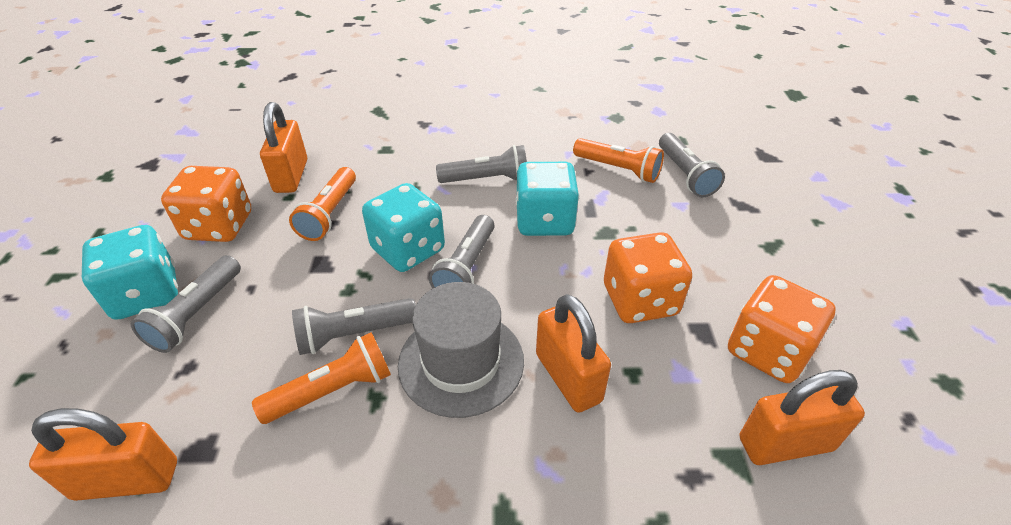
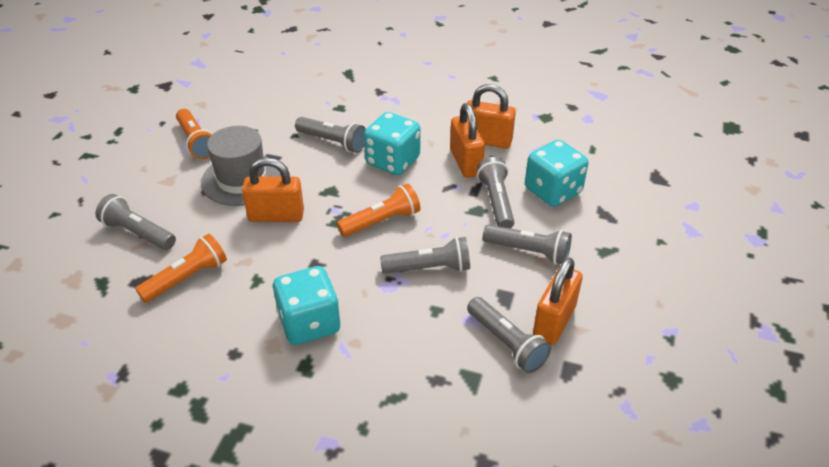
grey flashlight: [131,255,241,353] [292,298,416,355] [429,215,494,289] [436,145,527,183] [659,133,725,197] = 5 -> [95,194,176,250] [295,117,366,153] [380,237,470,274] [467,297,551,373] [477,157,514,228] [483,224,572,265] = 6
orange dice: [161,166,251,242] [604,232,692,323] [728,275,836,383] = 3 -> none = 0

